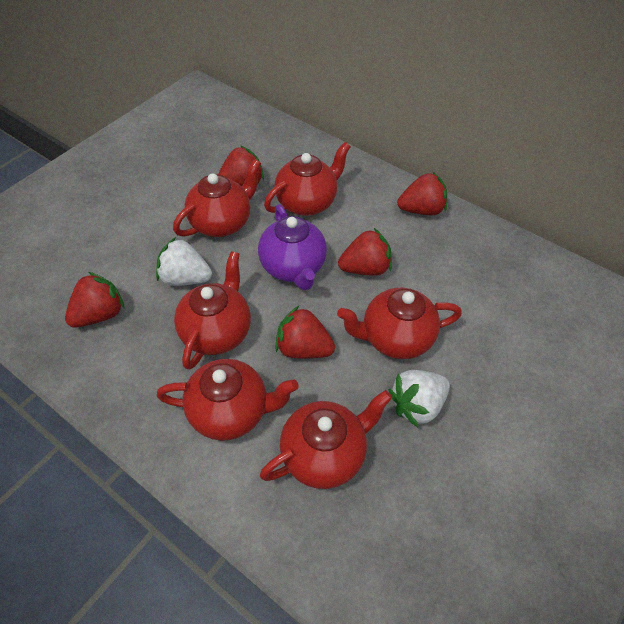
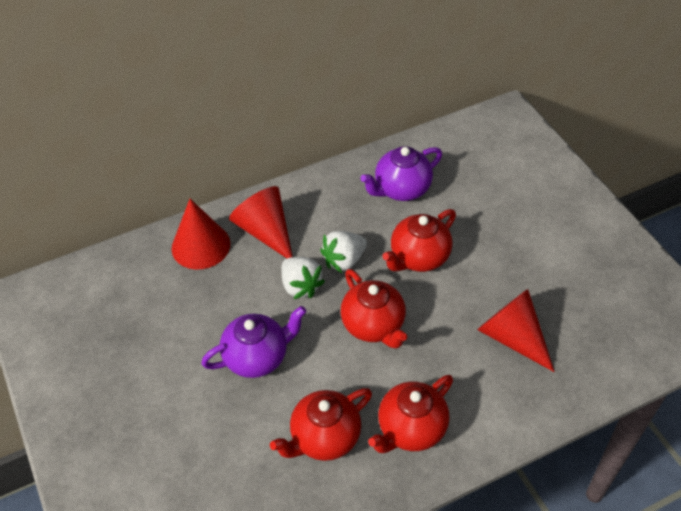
purple teapot: [258,204,327,290] = 1 -> [201,306,306,378] [360,146,442,201] = 2
red cone: none = 0 -> [172,199,230,270] [229,186,293,258] [477,289,555,372] = 3
red strawberry: [65,272,125,328] [218,145,264,186] [275,306,335,359] [338,228,392,276] [397,171,447,215] = 5 -> none = 0
red teapot: [157,359,298,441] [173,159,261,237] [174,251,251,370] [260,390,392,489] [264,142,351,216] [337,288,462,359] = 6 -> [270,388,372,461] [341,269,407,349] [368,375,453,453] [382,209,456,272] = 4

